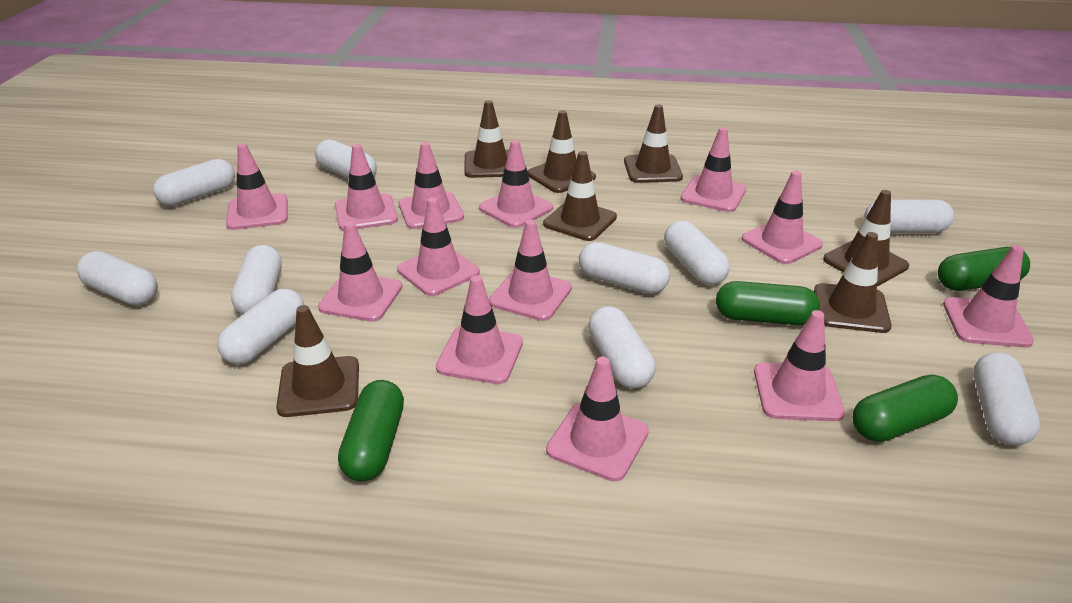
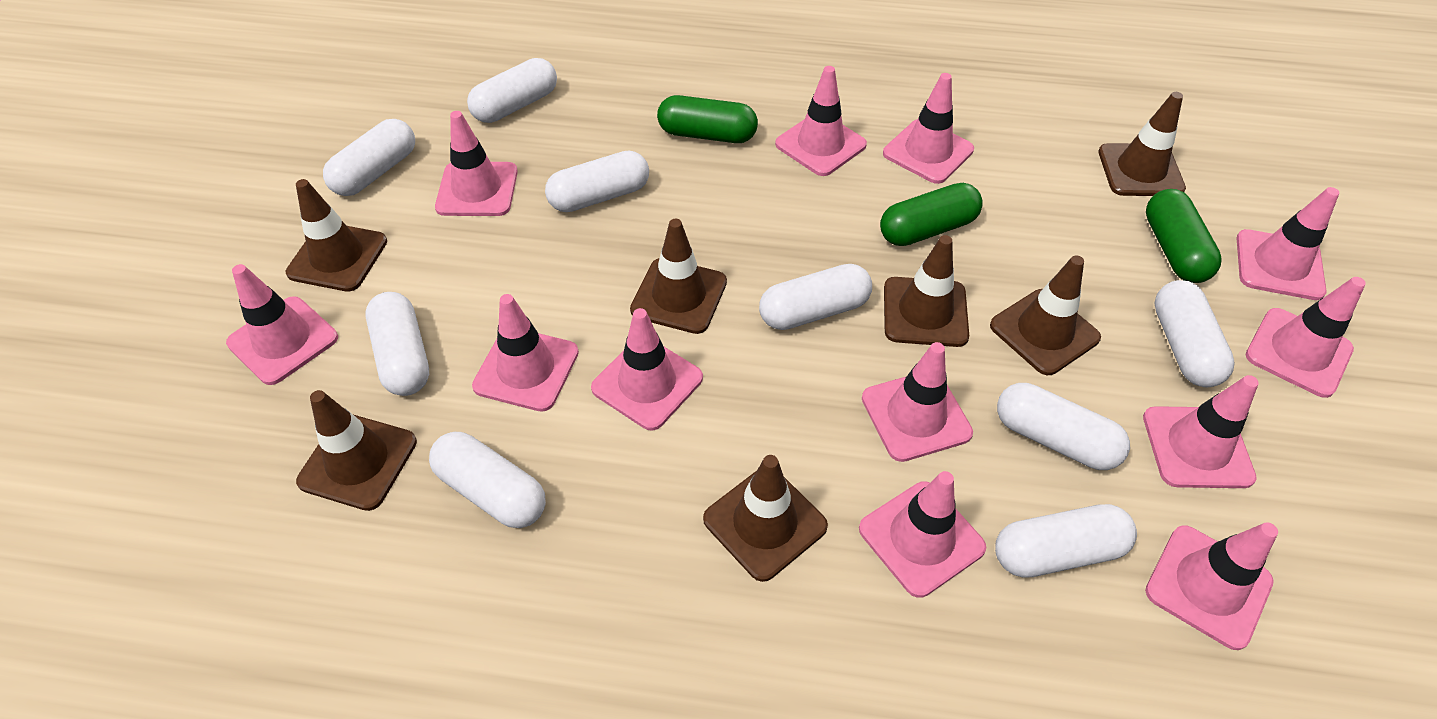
green capsule: [338,380,404,482] [716,281,820,325] [853,374,958,442] [938,247,1030,291] = 4 -> [657,95,758,143] [880,183,983,246] [1146,189,1222,283] = 3
pink traffic cone: [226,143,287,230] [318,221,402,322] [335,144,398,230] [397,197,480,296] [398,142,464,229] [436,275,523,384] [479,140,553,228] [489,220,572,321] [546,357,649,482] [681,127,746,212] [742,171,823,264] [754,310,845,421] [943,245,1034,348] = 13 -> [226,264,338,385] [435,111,518,216] [472,294,579,412] [591,308,703,430] [775,66,867,176] [859,471,986,598] [862,342,973,462] [883,73,974,184] [1143,375,1259,488] [1145,522,1278,650] [1236,187,1339,300] [1246,277,1366,398] = 12
white capsule: [76,251,158,305] [153,159,235,206] [217,288,304,365] [231,245,282,315] [315,139,377,179] [579,242,670,294] [588,306,656,389] [664,221,730,285] [864,199,954,233] [973,352,1040,446] = 10 -> [323,119,415,196] [366,292,429,396] [429,432,546,528] [467,58,557,123] [545,150,649,212] [759,264,872,330] [995,504,1137,578] [997,383,1130,470] [1154,280,1234,387] = 9

